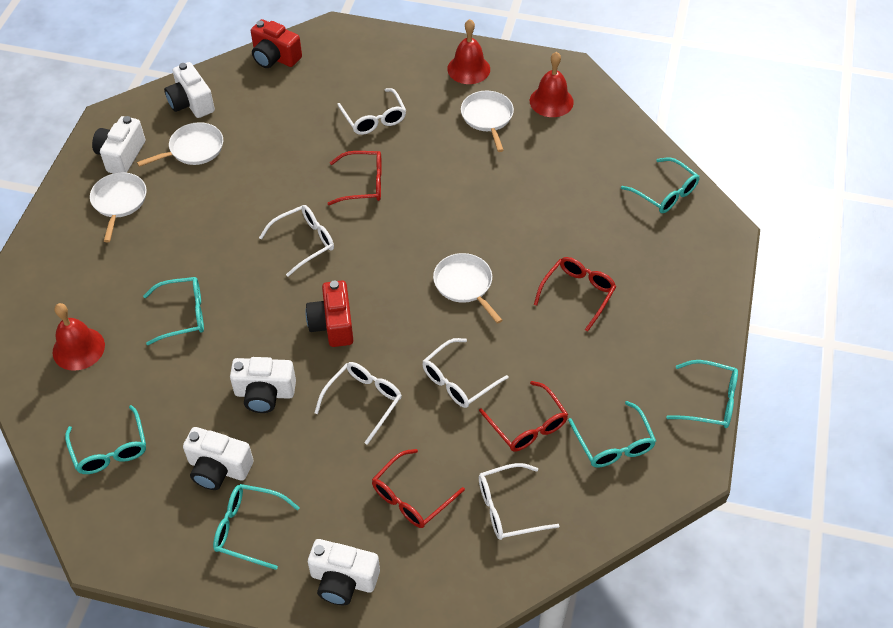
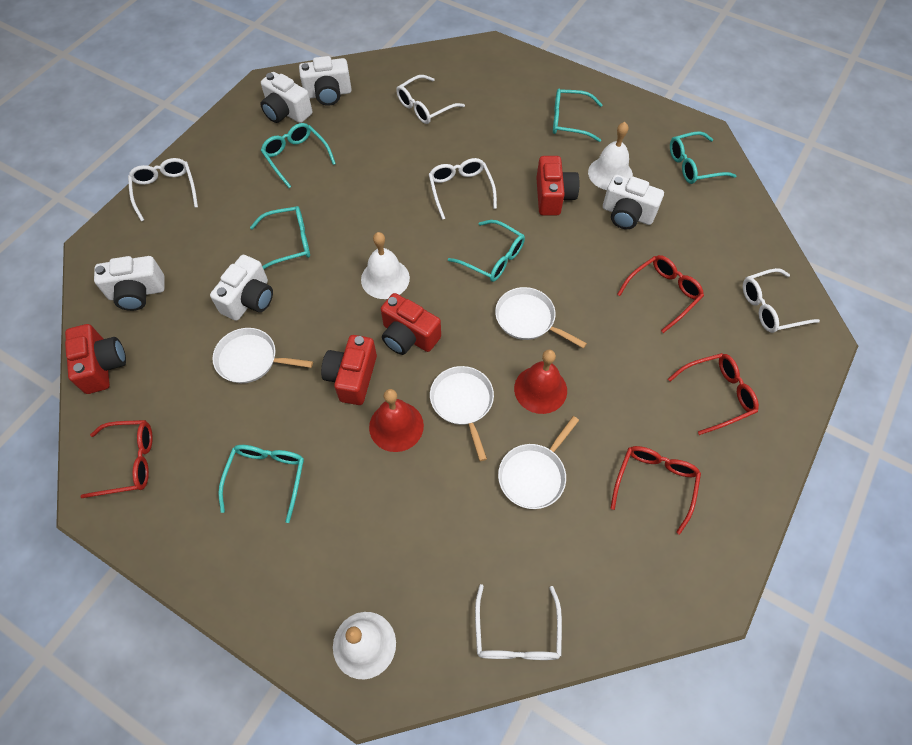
red bell: [53,303,105,371] [447,19,490,84] [530,52,574,117] = 3 -> [369,389,424,452] [514,350,567,414] = 2
red camera: [251,19,302,68] [306,281,353,347] = 2 -> [65,324,126,394] [321,335,377,405] [381,293,441,355] [536,156,579,216] = 4
white bell: none = 0 -> [333,612,396,679] [361,232,410,299] [588,122,633,190] = 3

